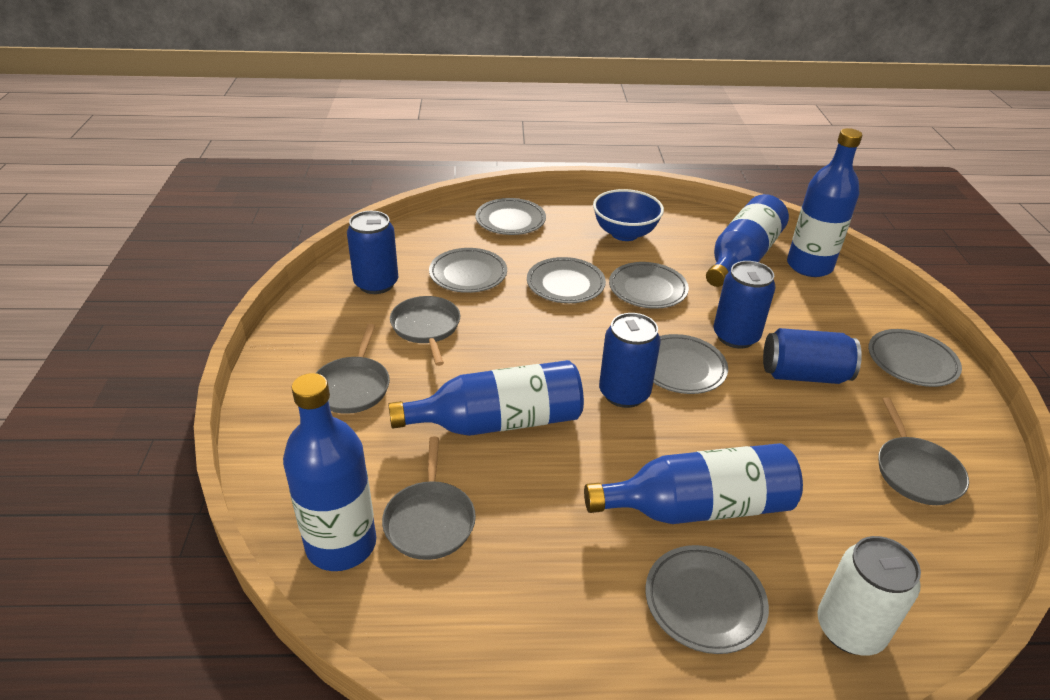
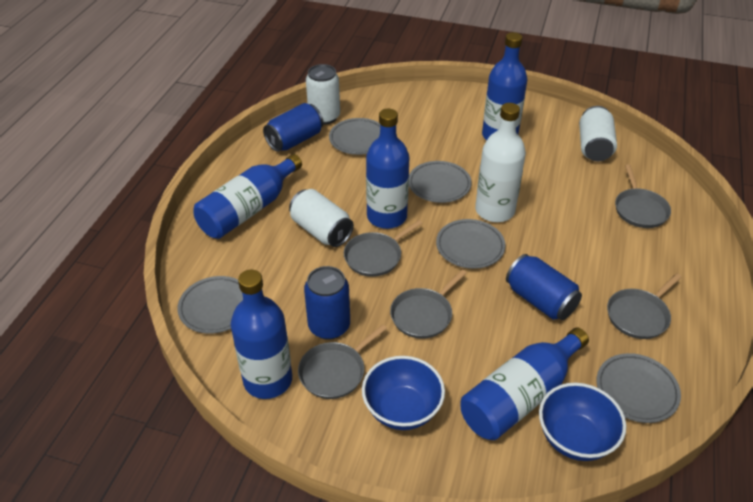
blue bowl: [593,189,664,241] = 1 -> [362,356,445,430] [539,383,626,461] = 2
blue can: [347,211,398,294] [599,313,661,408] [714,261,776,349] [763,328,862,384] = 4 -> [263,103,323,152] [304,266,350,340] [506,254,582,320] = 3
grey pan: [316,324,390,414] [382,437,476,560] [390,296,460,366] [878,397,969,505] = 4 -> [298,324,387,399] [344,220,423,277] [390,270,466,339] [607,273,682,339] [615,164,671,228] = 5
grey plate: [429,248,507,293] [476,198,546,235] [527,257,606,303] [609,262,689,309] [645,545,769,654] [653,334,728,394] [868,329,962,387] = 7 -> [177,276,243,334] [329,118,380,155] [409,161,472,203] [436,219,505,269] [596,353,681,423] = 5
white bottle: none = 0 -> [475,103,526,222] = 1
white can: [817,536,921,655] = 1 -> [289,189,354,247] [306,64,340,124] [579,106,617,161] = 3

